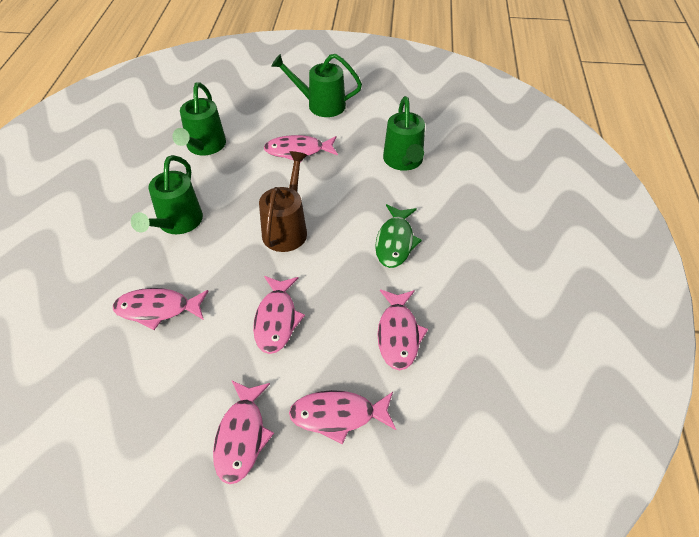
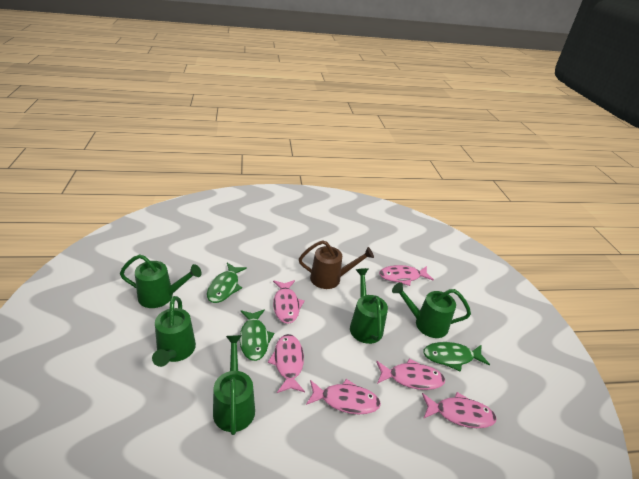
green fish: [375,204,422,268] = 1 -> [207,263,247,303] [239,309,274,361] [423,342,490,372] = 3
green watering can: [131,155,203,234] [172,82,226,155] [271,54,362,117] [383,96,425,171] = 4 -> [120,254,201,308] [152,296,196,367] [213,335,255,435] [350,268,388,344] [392,282,471,338] = 5

